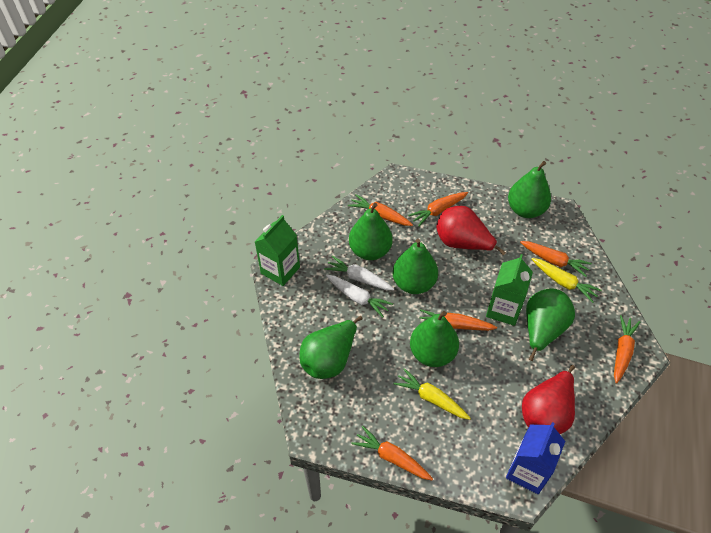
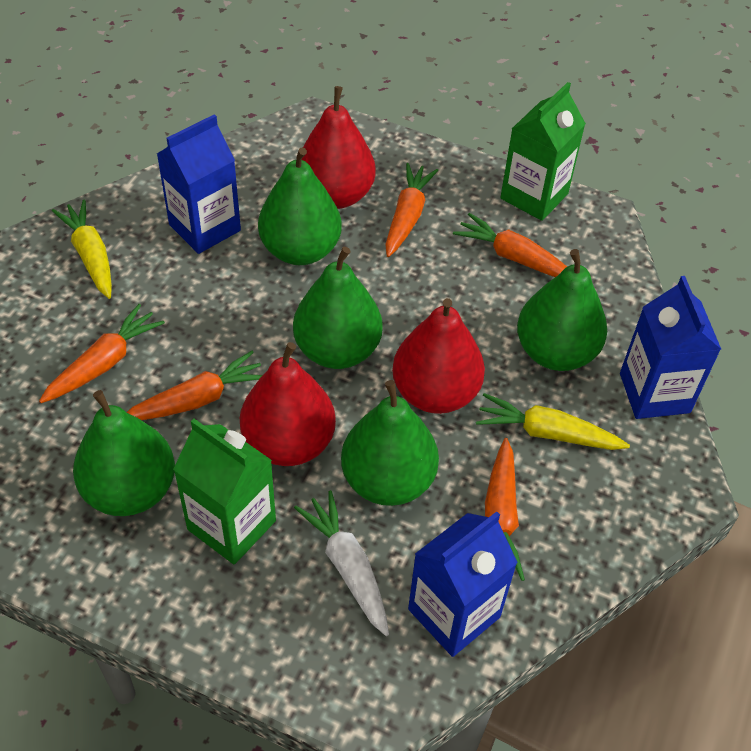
blue carton: [506,422,565,494] = 1 -> [157,114,241,254] [408,511,518,657] [620,276,721,419] = 3
green pear: [299,316,363,379] [349,203,393,260] [393,239,438,294] [410,311,459,367] [508,161,551,218] [526,289,575,361] = 6 -> [73,390,175,516] [258,147,342,265] [293,247,383,369] [341,380,439,506] [517,249,607,371] = 5
orange carrot: [348,194,413,226] [351,426,433,481] [408,192,468,227] [420,309,497,331] [520,241,592,277] [614,315,640,384] = 6 -> [39,304,165,403] [127,351,262,420] [385,163,438,257] [453,213,567,277] [485,438,525,581] = 5
red pear: [436,206,506,255] [522,365,575,434] = 2 -> [240,342,336,466] [302,86,376,209] [392,298,485,414] = 3
white carrot: [324,256,394,290] [326,275,393,318] = 2 -> [294,490,389,636] = 1

